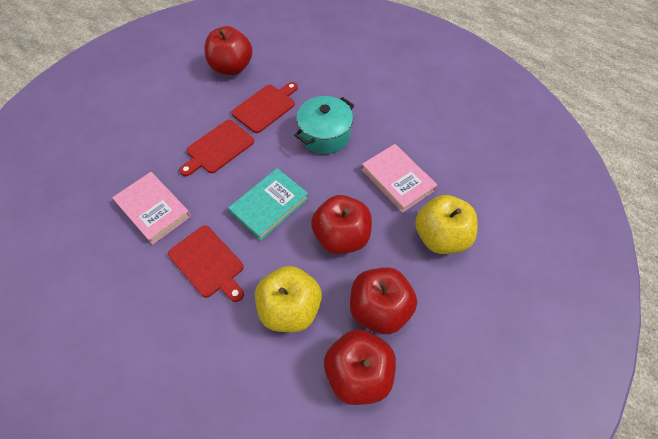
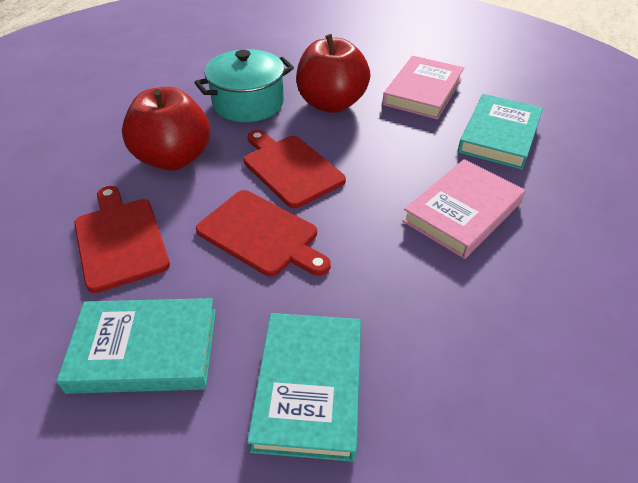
red apple: [205,26,252,75] [311,195,372,254] [324,329,396,405] [350,267,417,334] = 4 -> [122,87,210,171] [296,34,370,113] = 2
turquoise book: [228,168,309,241] = 1 -> [56,298,216,394] [247,313,361,462] [458,94,543,170] = 3
yellow apple: [255,266,322,332] [415,195,478,254] = 2 -> none = 0

